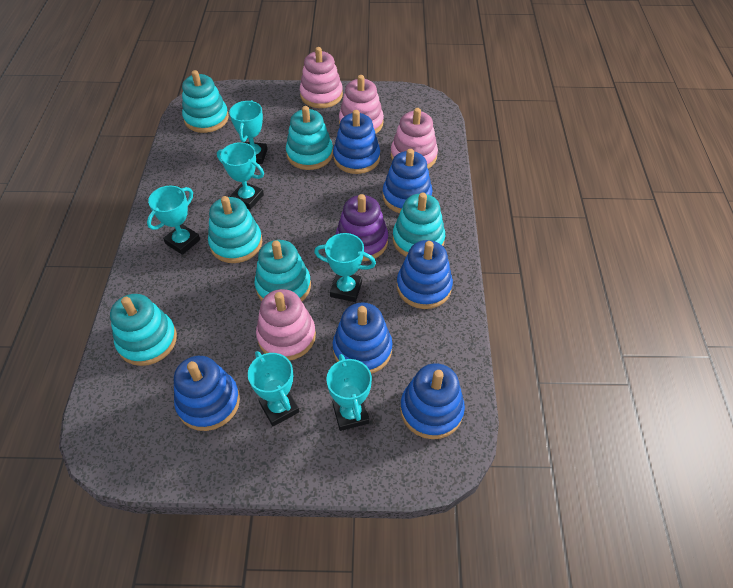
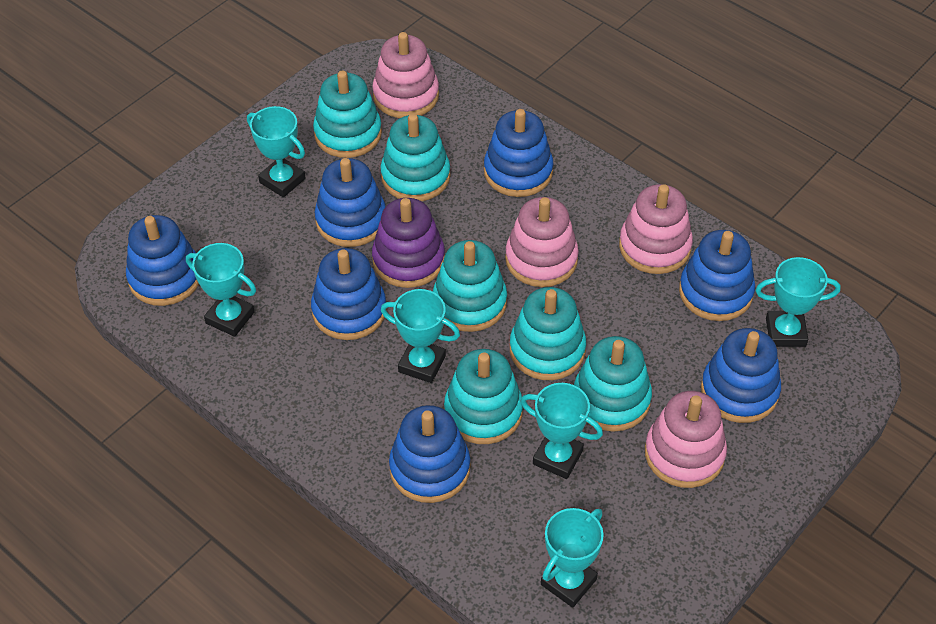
blue stacking toy: [174,356,240,431] [333,110,380,174] [333,302,392,374] [382,149,433,213] [397,240,453,309] [400,363,465,439] = 6 -> [126,215,199,306] [311,248,387,340] [315,158,386,247] [389,405,470,503] [484,109,553,197] [679,230,755,321] [701,328,781,423] = 7

